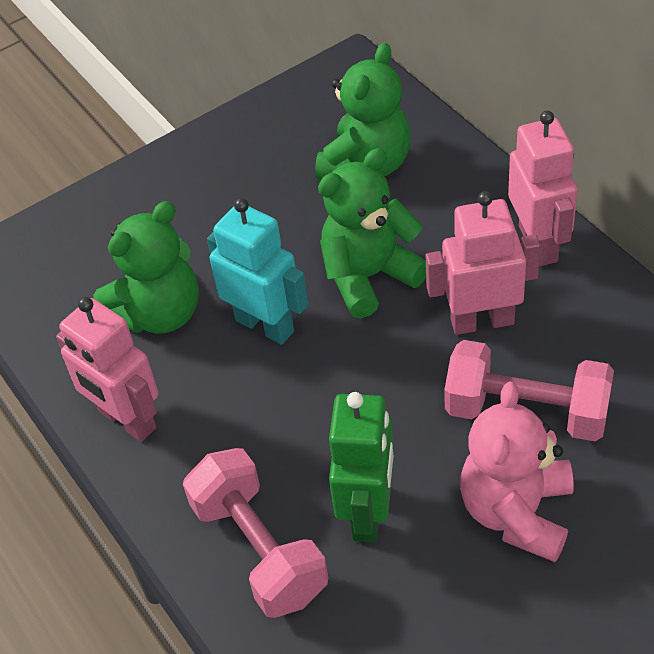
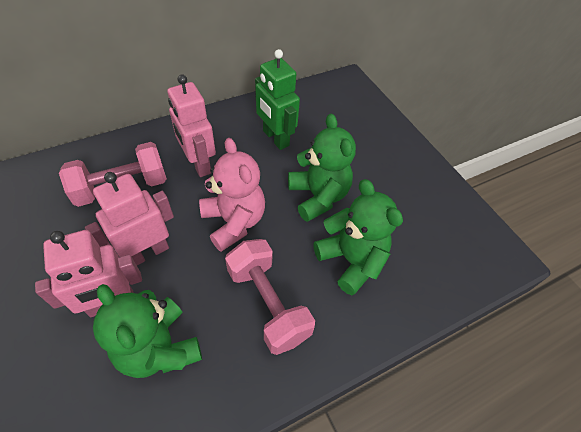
turquoise robot: [207,198,308,345] = 1 -> none = 0

